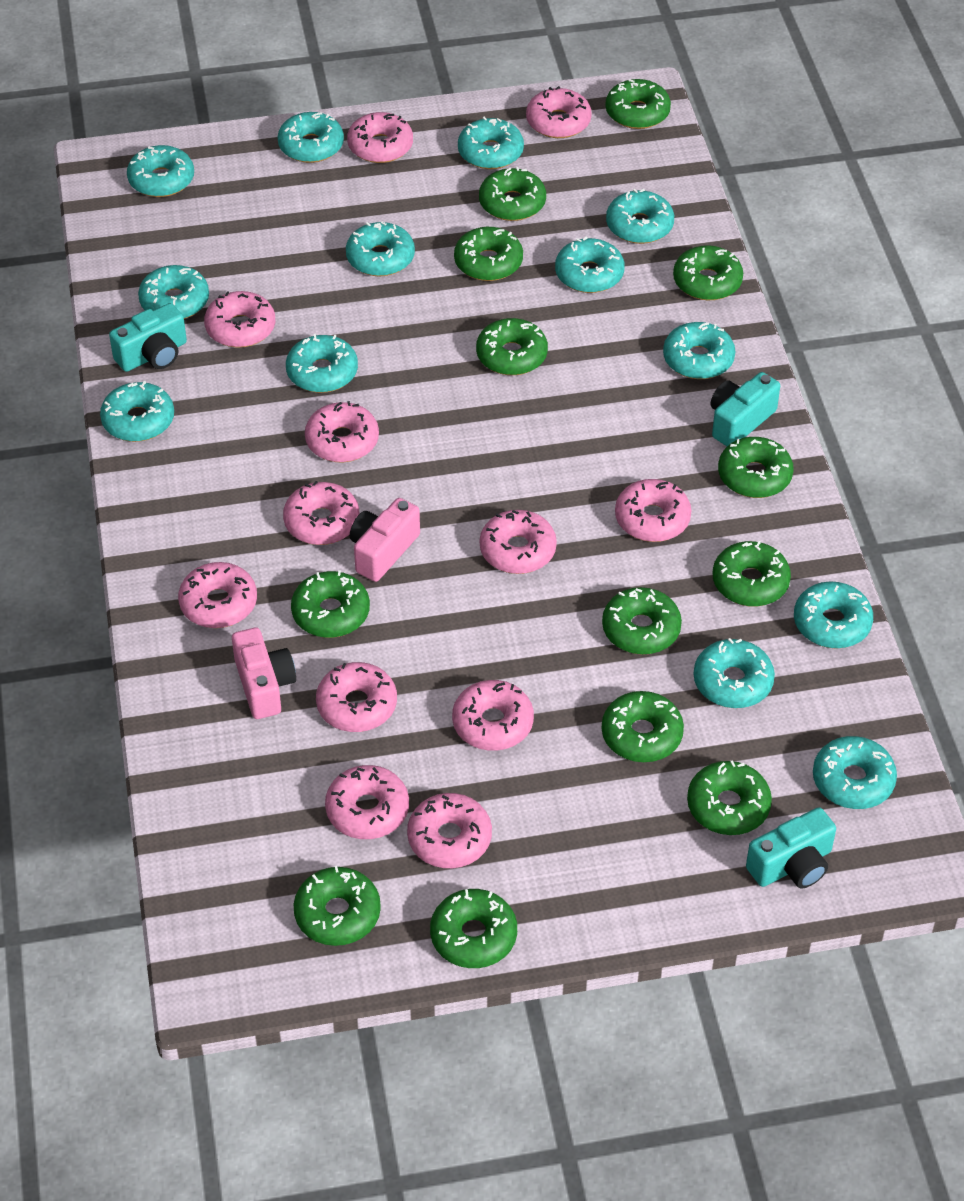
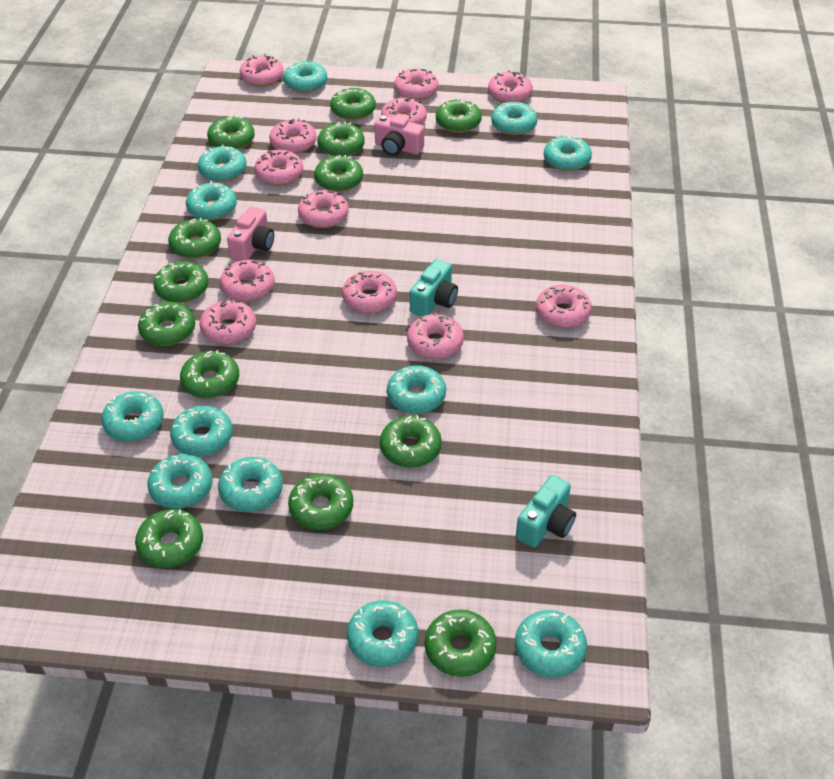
turquoise camera: [109,303,187,372] [711,372,780,446] [746,807,836,888] = 3 -> [410,259,458,317] [516,475,576,548] = 2
turquoise donut: [100,381,174,442] [127,145,194,197] [138,265,209,319] [278,112,344,163] [286,334,358,393] [346,222,415,276] [458,116,524,169] [555,237,625,293] [606,189,674,244] [663,322,735,379] [694,638,775,708] [794,581,873,649] [813,736,897,809] = 13 -> [101,391,164,442] [147,454,212,509] [170,406,233,457] [186,181,237,220] [198,145,247,182] [218,457,283,512] [283,61,327,93] [347,600,418,667] [387,365,446,414] [491,102,538,135] [515,610,587,677] [544,135,592,171] = 12

